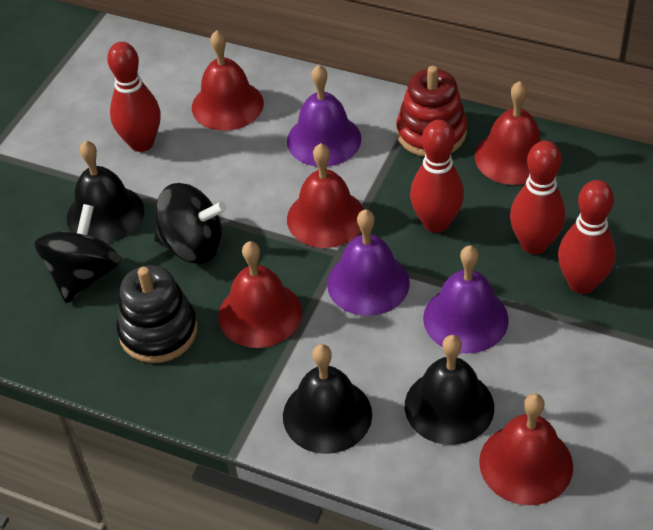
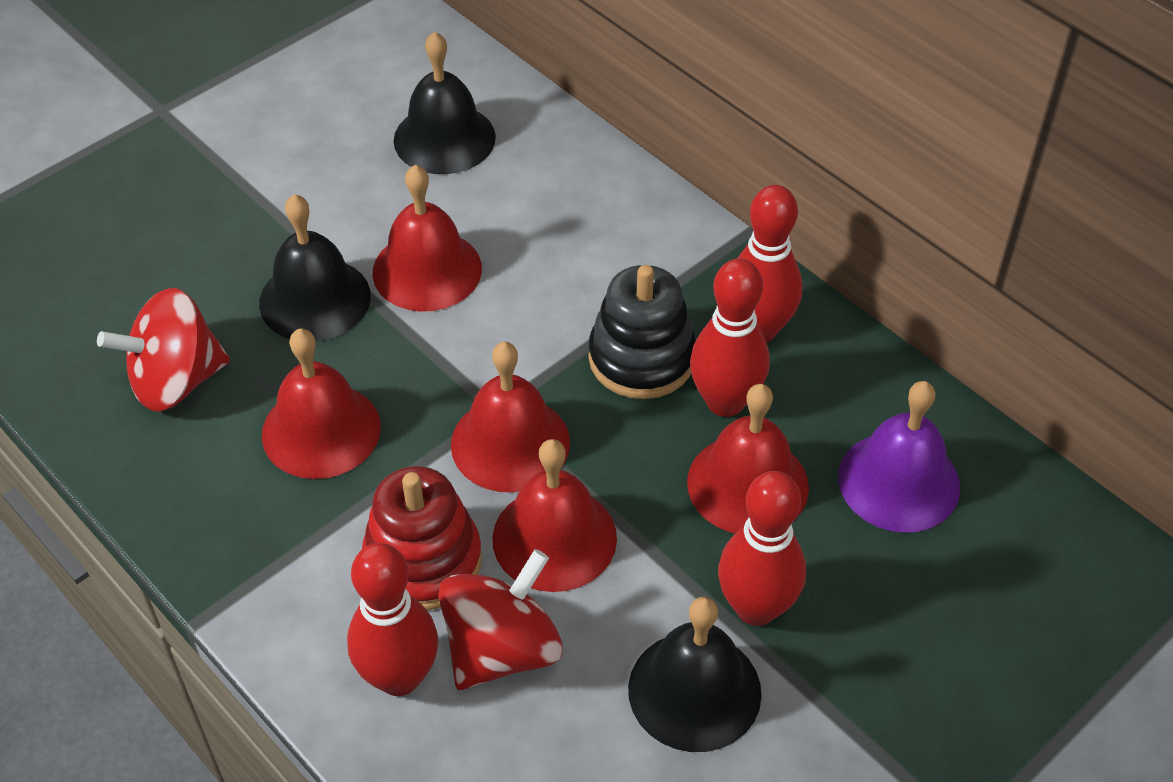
black spinning top: [34,204,121,303] [154,183,227,264] = 2 -> none = 0
purple bell: [287,65,361,166] [327,209,410,316] [423,246,509,353] = 3 -> [838,381,960,533] = 1
red spinning top: none = 0 -> [97,288,230,412] [438,549,563,690] = 2

